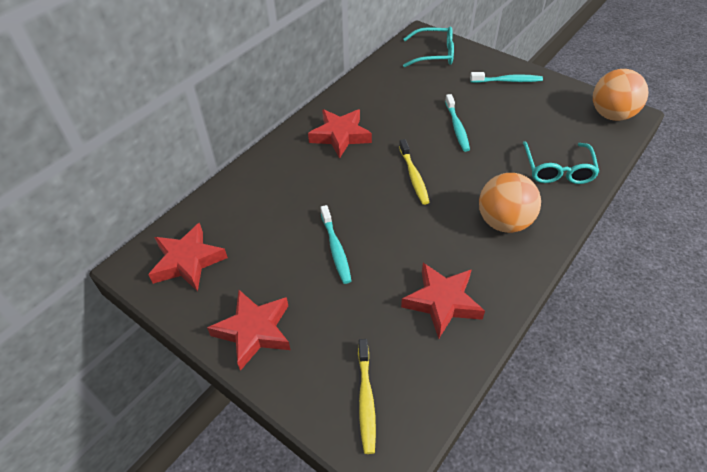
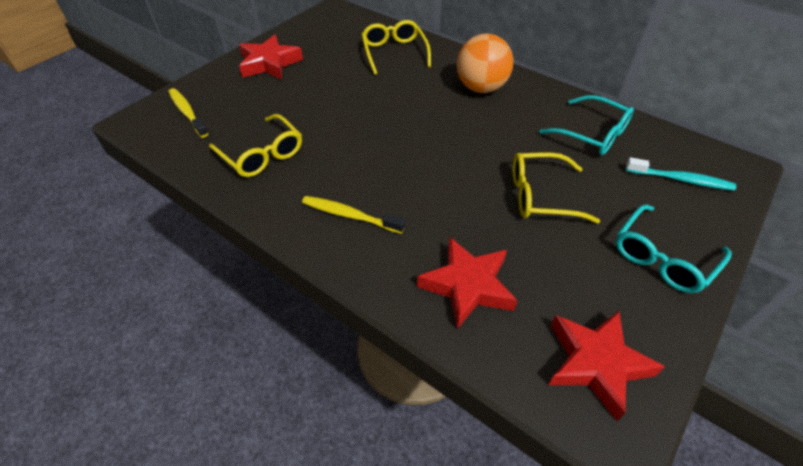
orange ball: [479,173,541,233] [593,69,649,121] = 2 -> [457,34,514,93] = 1
red star: [148,222,228,292] [207,290,290,371] [308,109,372,159] [401,263,485,339] = 4 -> [239,34,303,80] [417,237,518,329] [548,311,665,421] = 3
turquoise toothbrush: [320,205,351,284] [445,94,470,152] [470,72,543,83] = 3 -> [625,157,736,191] = 1
yellow glasses: none = 0 -> [209,114,302,177] [361,20,431,75] [513,152,600,224] = 3

